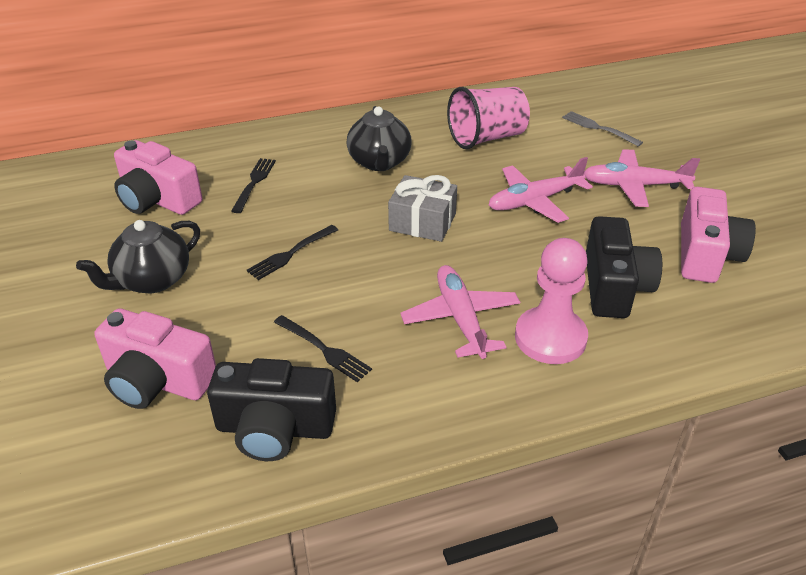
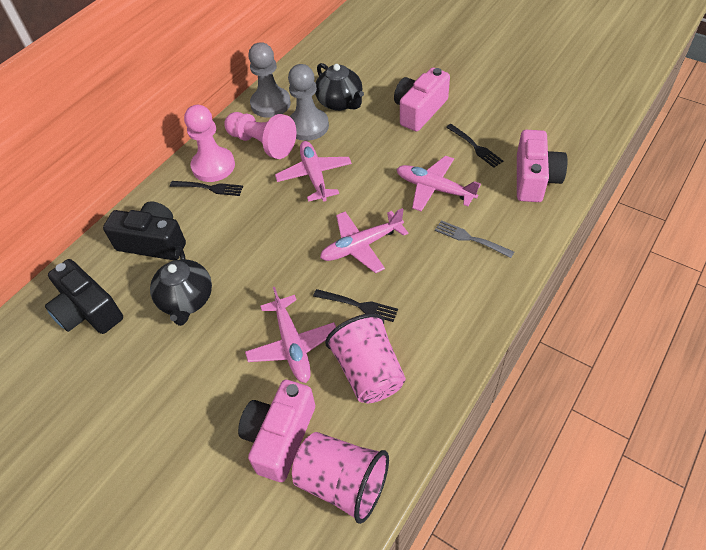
grey gift: [388,175,457,242] = 1 -> none = 0
grey pawn: none = 0 -> [248,42,291,118] [288,64,329,141] = 2
pink cup: [447,87,530,149] = 1 -> [292,432,389,524] [325,313,406,403] = 2
pink pawn: [515,238,588,364] = 1 -> [184,105,235,182] [224,112,296,159] = 2
pink plane: [400,265,520,359] [489,157,593,223] [584,149,700,207] = 3 -> [245,287,336,383] [275,141,352,202] [320,208,408,273] [397,156,481,212] = 4

